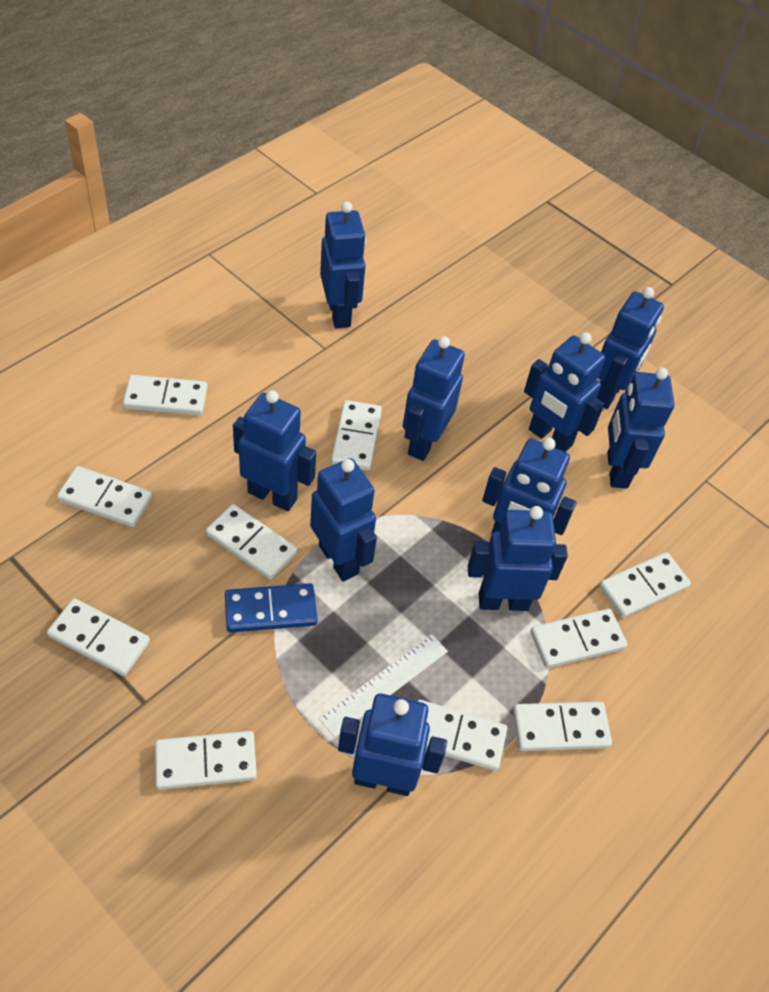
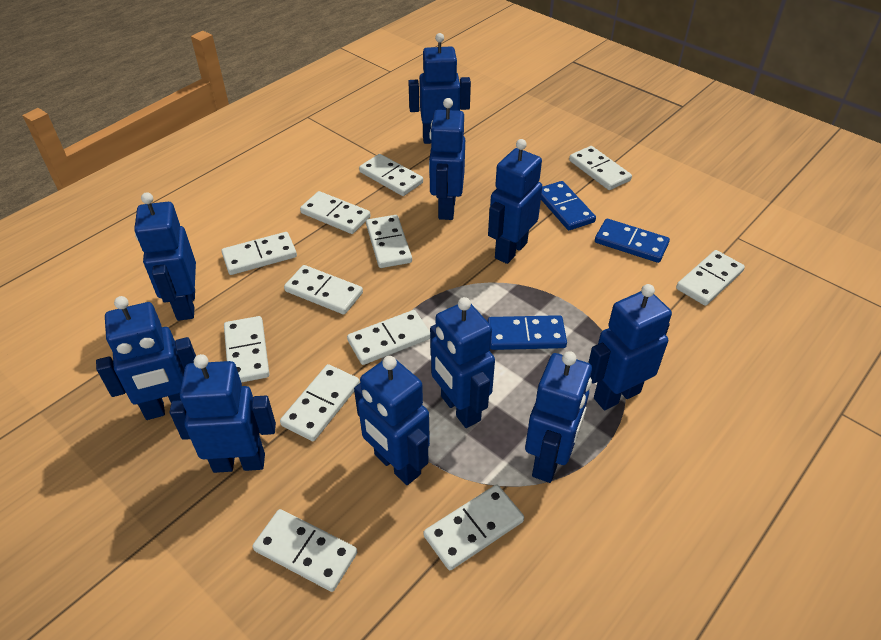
blue domino: [225,583,317,633] = 1 -> [488,315,567,350] [541,181,596,230] [595,219,670,263] = 3
white domino: [47,598,150,676] [57,466,152,527] [123,375,208,416] [155,731,257,790] [206,504,297,580] [331,400,382,471] [417,700,508,771] [513,702,612,751] [531,609,627,668] [599,552,691,618] = 10 -> [221,232,297,275] [224,316,269,383] [253,509,357,592] [280,364,360,441] [284,265,363,314] [300,191,371,234] [347,310,430,365] [359,154,423,196] [366,215,412,268] [424,484,524,570] [569,146,632,190] [676,250,745,306] = 12
white ruler: [319,634,448,737] = 1 -> none = 0

